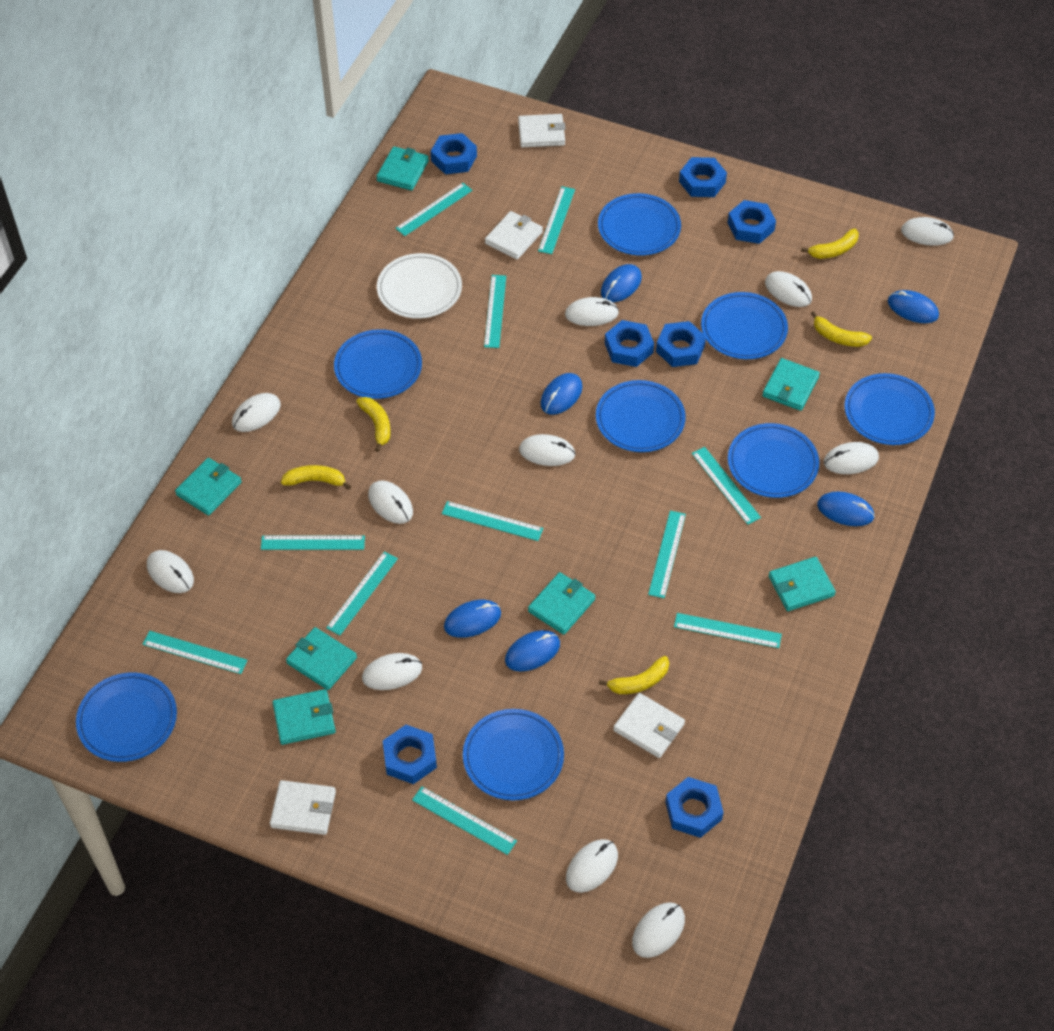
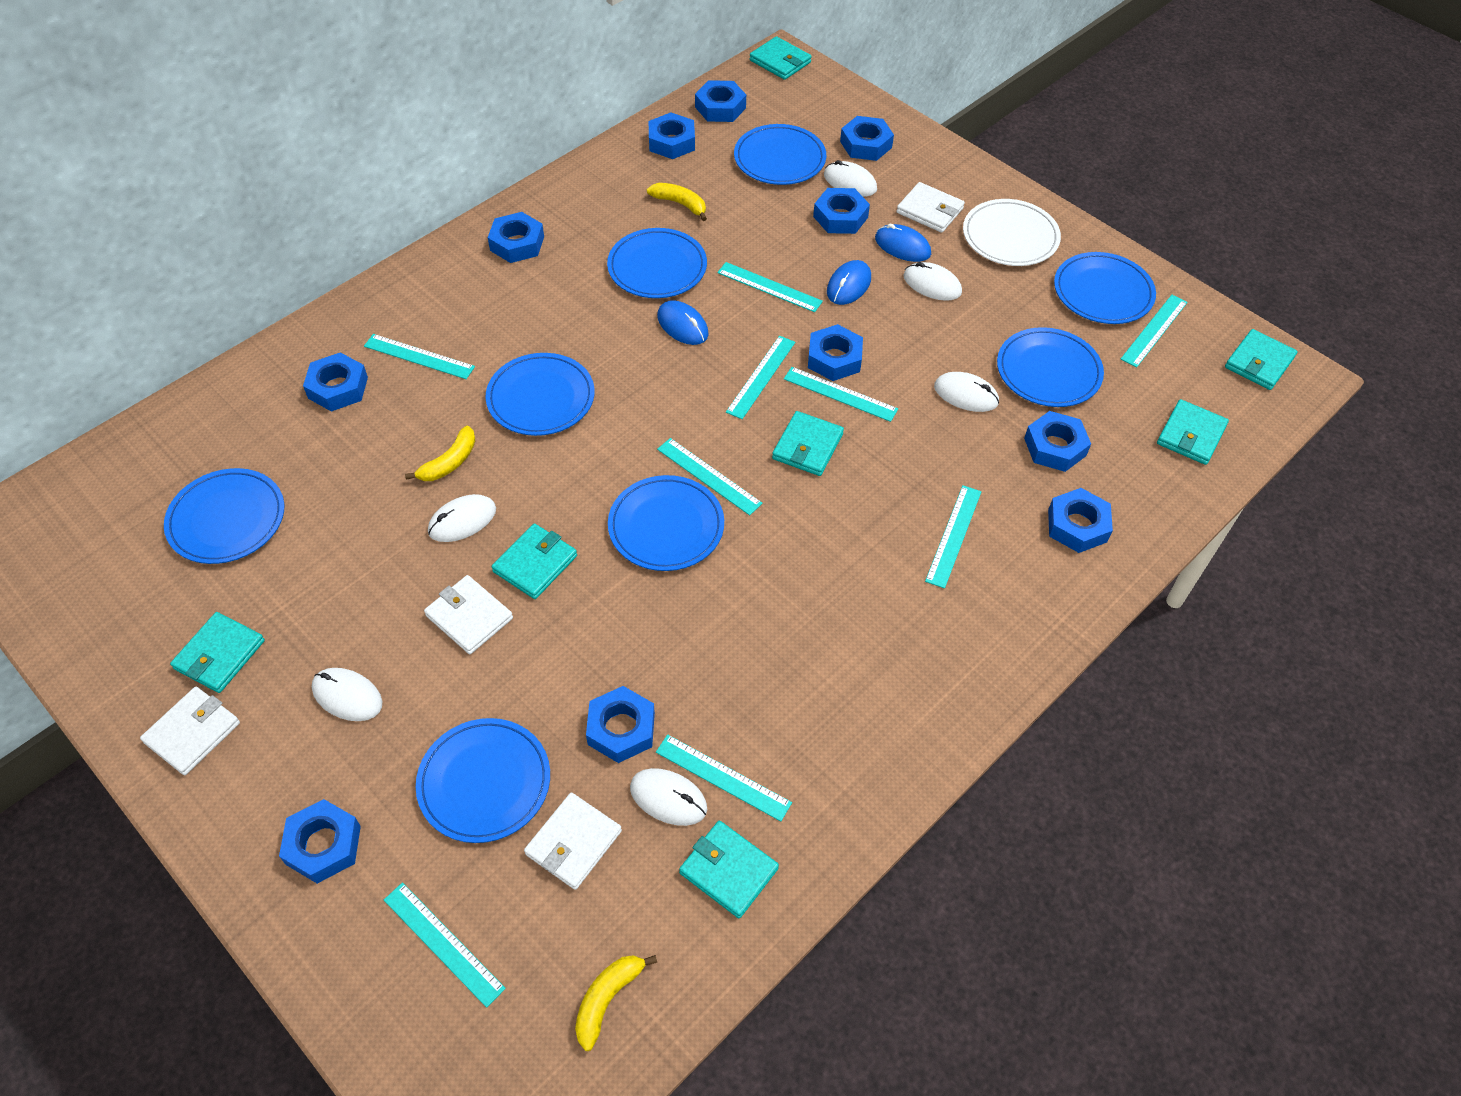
blue mouse: [444,600,501,638] [505,630,560,671] [541,373,582,414] [601,264,642,302] [817,492,875,526] [888,290,939,323] = 6 -> [657,300,709,345] [827,260,871,305] [875,224,931,262] = 3
blue nut: [383,725,437,784] [431,133,477,174] [605,320,654,367] [656,321,706,367] [665,777,724,838] [679,157,727,197] [728,200,776,244] = 7 -> [279,799,361,884] [303,352,368,412] [488,212,544,263] [586,686,655,763] [648,113,695,159] [695,80,746,122] [808,324,863,381] [813,188,870,234] [840,116,894,161] [1024,411,1091,472] [1048,488,1113,553] = 11
turquoise ruler: [142,631,248,674] [261,536,365,550] [326,551,398,635] [395,183,472,236] [412,786,517,855] [442,501,543,541] [484,275,506,348] [538,186,575,254] [648,511,686,598] [674,613,782,648] [692,447,761,525] = 11 -> [364,334,475,379] [384,882,506,1008] [656,734,792,822] [657,438,763,515] [717,262,823,312] [726,336,795,419] [784,367,898,422] [925,485,981,588] [1121,295,1188,368] = 9
white mouse: [147,550,194,593] [232,393,281,432] [362,653,422,690] [368,481,413,524] [519,434,575,466] [565,297,619,326] [566,839,618,893] [632,902,685,958] [765,271,812,307] [824,442,879,474] [901,217,954,246] = 11 -> [312,668,382,721] [428,494,496,542] [630,768,707,826] [824,160,877,197] [903,262,962,301] [934,372,999,412] = 6
yellow banana: [281,465,351,490] [356,397,391,452] [599,656,669,694] [801,228,859,259] [811,311,872,347] = 5 -> [405,426,475,481] [575,955,657,1051] [647,183,707,221] = 3

